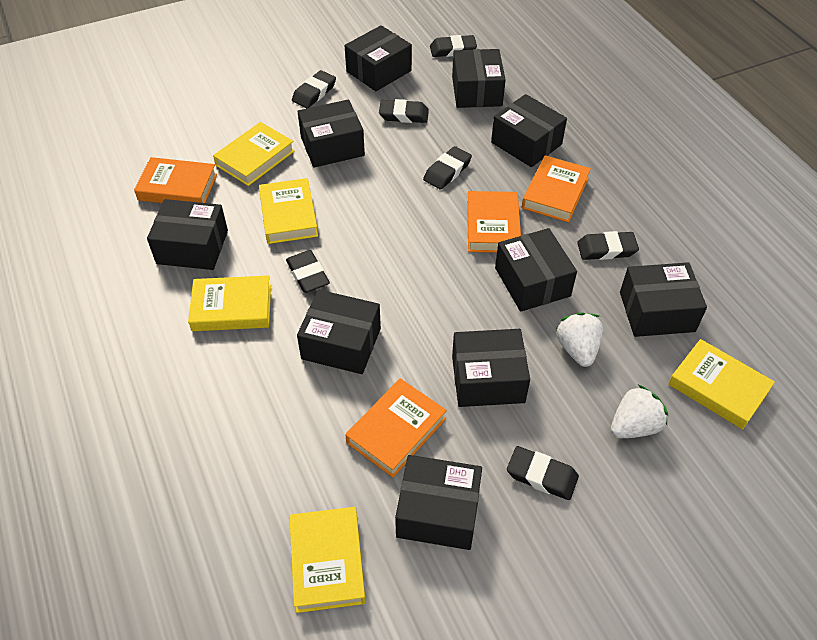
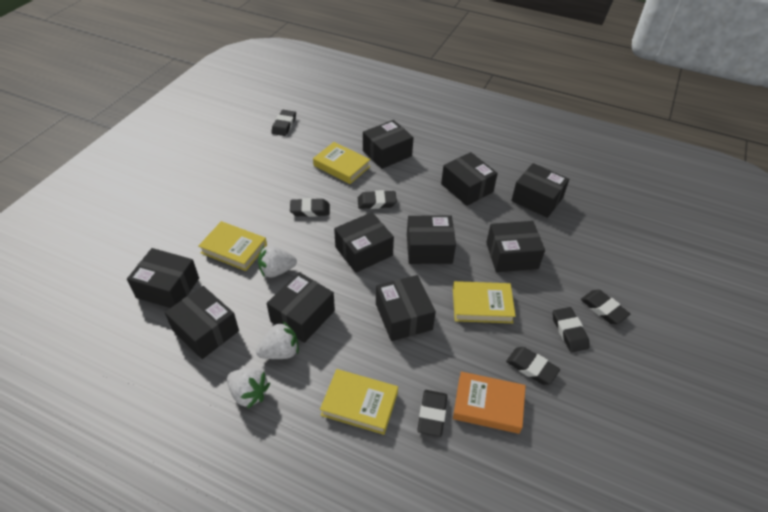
orange book: [134,157,217,203] [345,378,447,478] [467,191,521,253] [522,155,591,223] = 4 -> [453,372,526,434] = 1
white strawberry: [556,312,603,367] [611,385,668,438] = 2 -> [227,368,270,409] [256,321,299,359] [258,245,297,278] = 3
yellow book: [188,276,271,331] [213,122,295,186] [259,178,318,244] [289,507,366,613] [668,339,775,430] = 5 -> [199,221,267,271] [313,142,370,184] [320,369,398,435] [453,281,516,323] = 4

